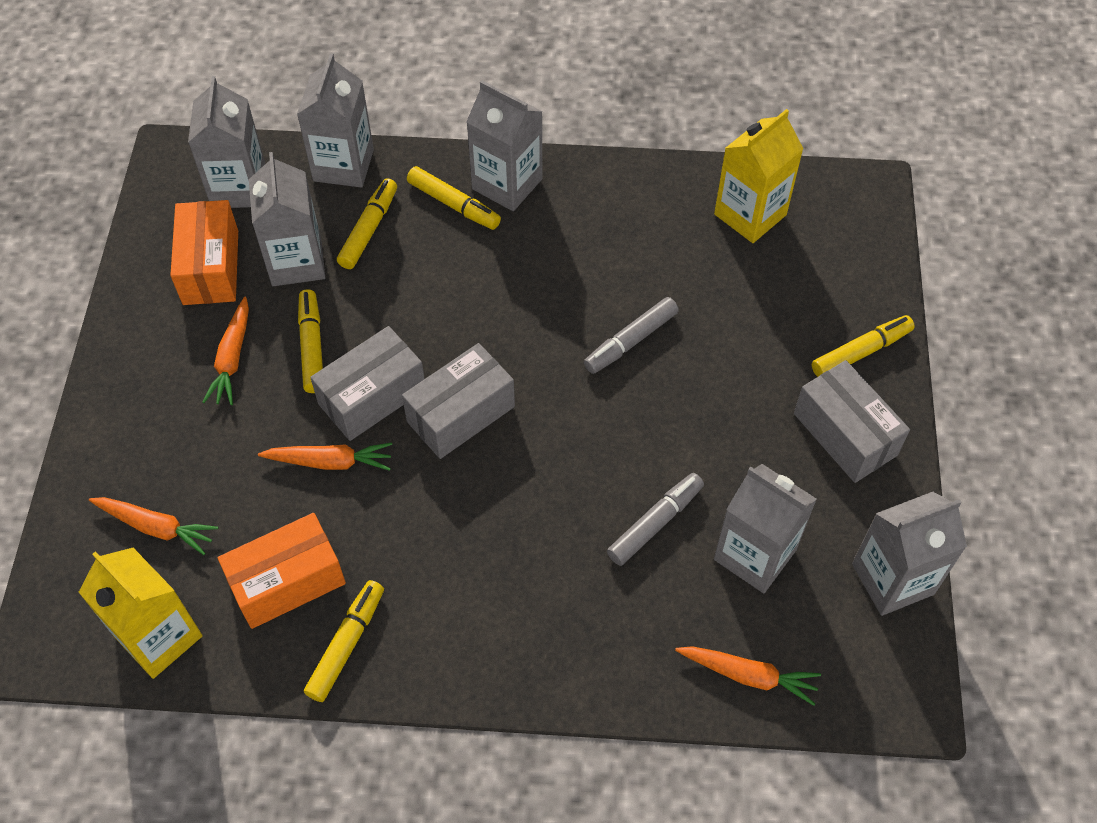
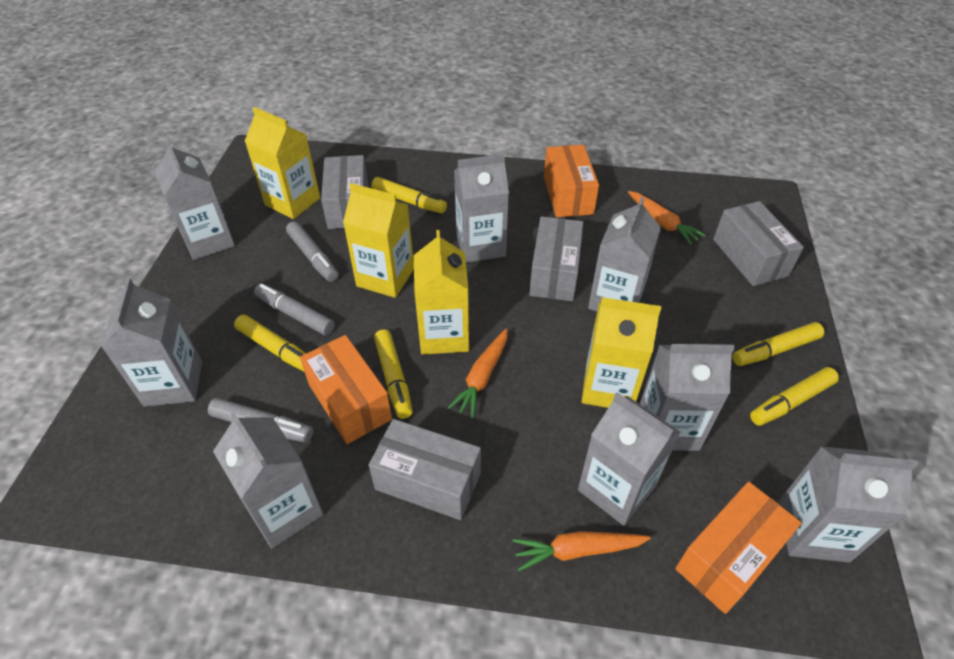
grey box: [310,326,425,441] [402,343,515,459] [794,360,910,483] = 3 -> [321,155,368,229] [369,419,481,520] [529,216,583,301] [713,201,804,286] = 4
grey carton: [188,76,265,208] [249,152,326,286] [297,53,374,188] [466,80,543,211] [714,464,817,593] [852,492,967,616] = 6 -> [101,278,202,407] [154,140,235,260] [213,412,324,548] [454,154,509,263] [578,392,681,526] [588,197,661,311] [640,344,735,451] [779,446,919,563] = 8
grey marker: [584,297,679,374] [607,473,704,566] = 2 -> [208,398,313,443] [254,284,335,335] [286,221,339,282] = 3
orange box: [170,200,238,305] [218,513,346,629] = 2 -> [300,335,392,444] [544,145,599,217] [675,482,802,614] = 3
orange carrot: [89,497,218,555] [203,297,249,405] [258,443,392,471] [675,646,821,706] = 4 -> [448,329,508,418] [513,531,651,571] [628,191,705,245] = 3
yellow carton: [79,548,203,679] [714,109,804,243] = 2 -> [245,107,320,219] [343,183,414,298] [414,230,469,355] [582,297,661,408] = 4

